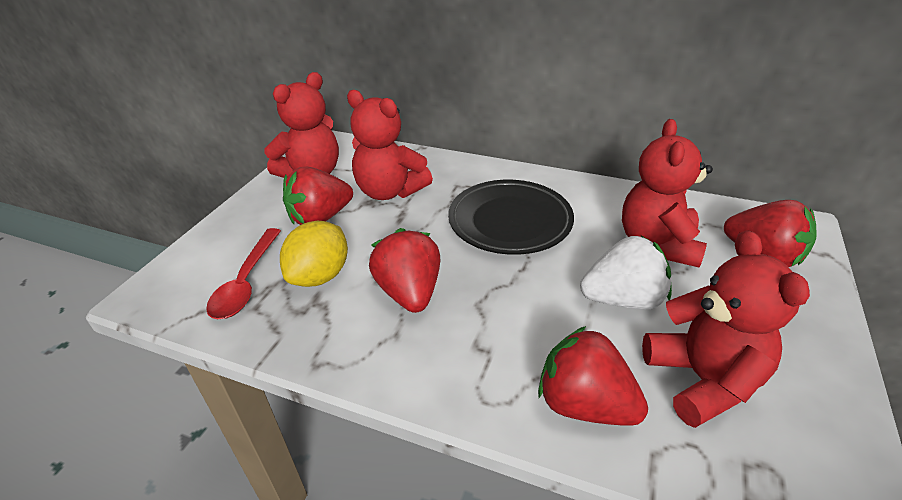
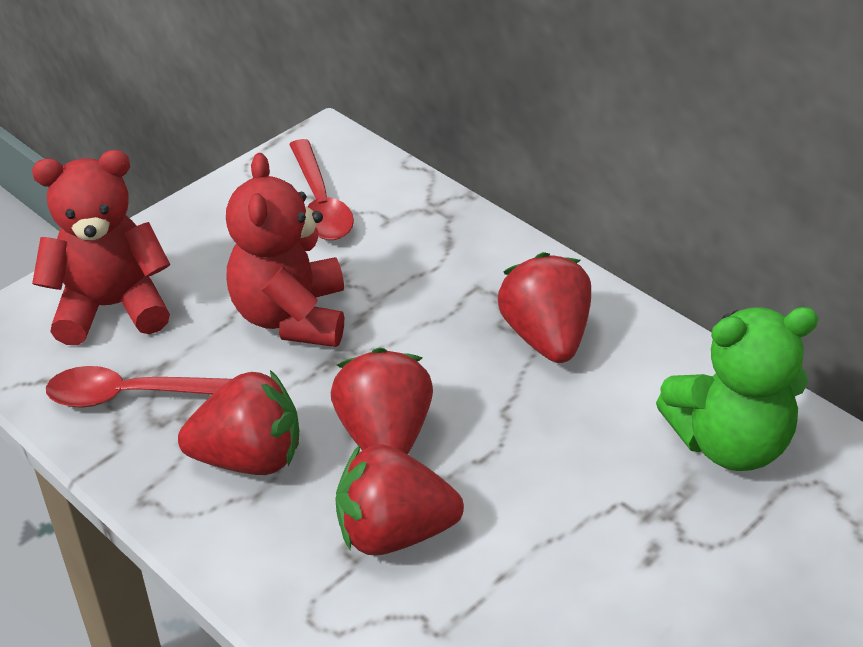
black plate: [448,180,574,255] = 1 -> none = 0
green teddy bear: none = 0 -> [656,307,819,471] = 1
red spoon: [206,228,281,319] = 1 -> [46,366,231,408] [289,139,354,240] = 2
red teddy bear: [264,72,339,178] [347,90,433,200] [622,119,713,268] [642,230,810,428] = 4 -> [32,150,171,345] [226,153,344,347] = 2
white strawberry: [580,236,672,309] = 1 -> none = 0
yellow lemon: [280,221,348,287] = 1 -> none = 0

